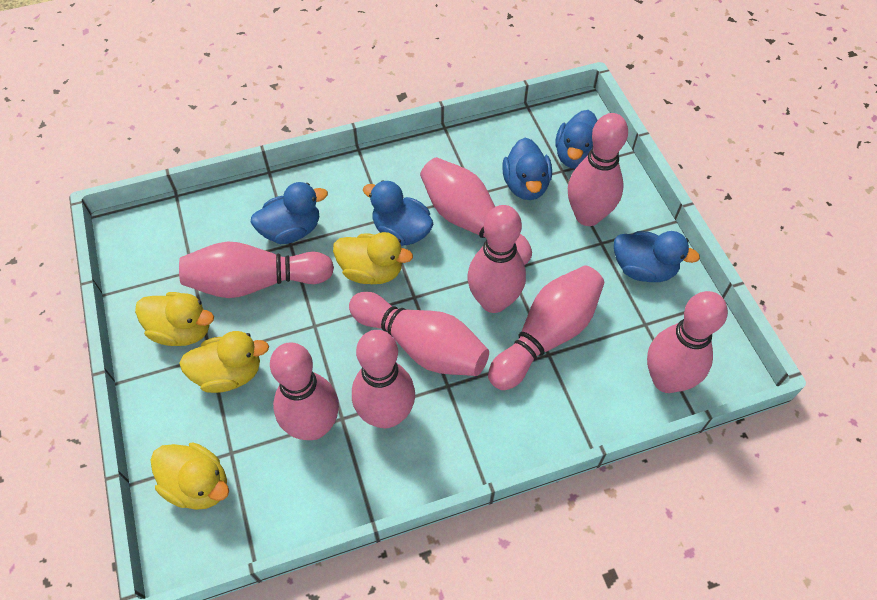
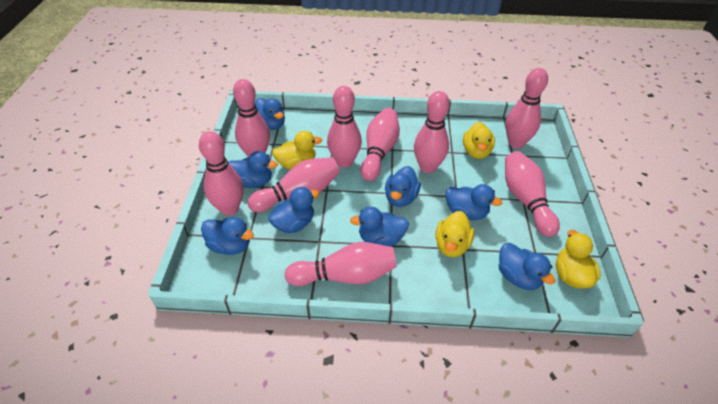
blue duck: [251,182,328,244] [363,180,434,246] [502,138,552,200] [555,110,598,169] [614,231,700,282] = 5 -> [201,217,254,255] [228,151,278,188] [255,98,285,130] [268,187,319,233] [350,207,409,246] [385,166,421,207] [445,184,502,220] [499,243,555,290] = 8

